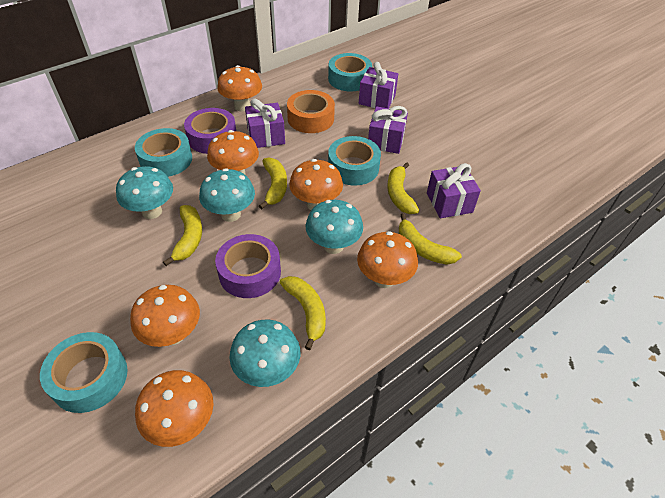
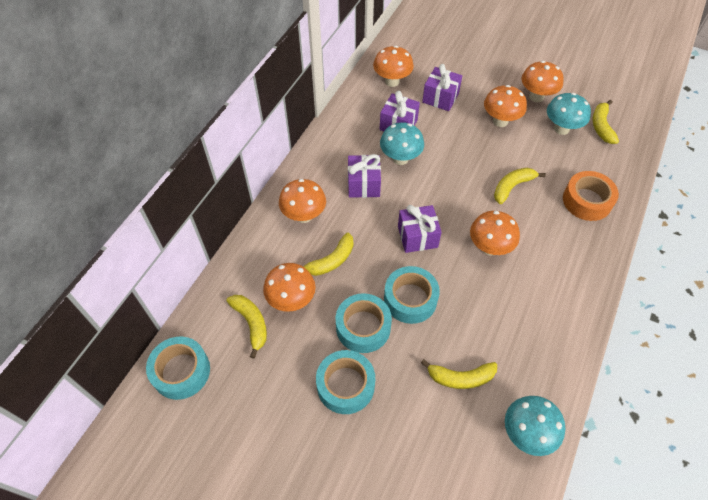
purple tape: [184,108,236,154] [215,234,281,298] = 2 -> none = 0
turquoise mushroom: [116,166,173,219] [199,168,255,222] [229,319,300,387] [306,200,363,254] = 4 -> [380,122,424,165] [505,396,565,456] [547,93,591,135] = 3

